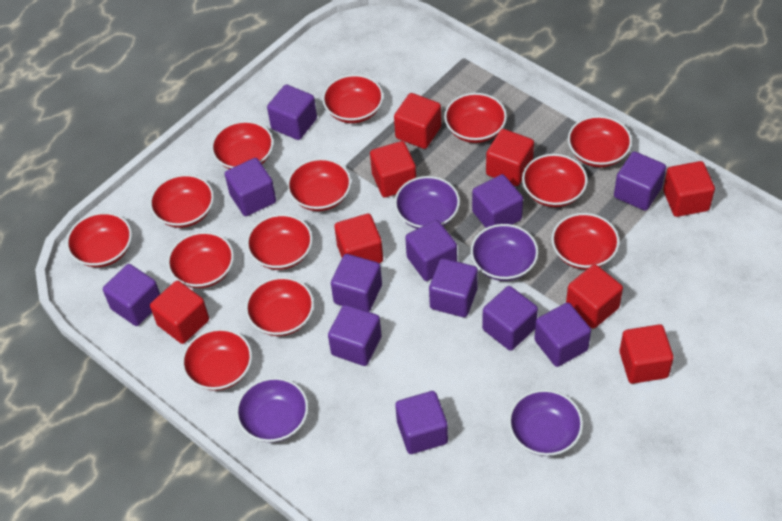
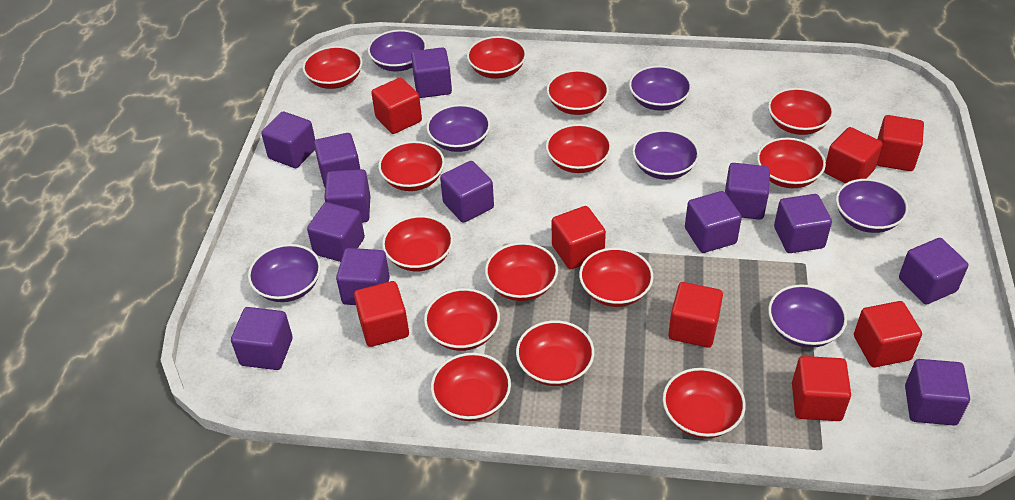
purple bowl: [236,377,308,442] [394,176,460,229] [471,224,538,281] [508,389,583,456] = 4 -> [248,244,321,302] [368,30,427,71] [426,104,491,152] [629,66,692,111] [632,130,699,180] [768,284,847,348] [836,179,908,233] = 7
purple cube: [103,264,160,326] [225,158,276,216] [267,85,317,140] [328,305,382,366] [331,254,382,312] [395,391,448,454] [405,220,457,281] [429,258,478,317] [472,174,523,228] [482,286,538,351] [534,302,591,367] [614,151,666,211] = 12 -> [231,307,293,370] [261,111,315,168] [307,202,365,262] [314,133,360,187] [324,169,370,223] [336,248,390,305] [411,47,452,98] [440,161,494,223] [685,191,742,253] [725,163,770,220] [774,194,832,253] [899,238,968,304] [905,359,970,426] = 13
red bowl: [66,212,132,267] [149,174,214,228] [167,232,234,288] [182,328,252,391] [211,121,273,169] [245,277,314,336] [246,214,313,270] [287,158,351,211] [322,74,383,123] [444,93,507,143] [522,154,588,207] [551,213,620,270] [568,116,632,167] = 13 -> [302,46,363,89] [378,141,445,191] [382,215,453,271] [424,288,500,351] [431,353,511,421] [467,36,527,79] [485,242,558,301] [516,320,594,386] [546,70,609,115] [546,124,612,173] [579,248,654,307] [663,368,746,438] [757,138,826,188] [768,88,834,135] = 14

